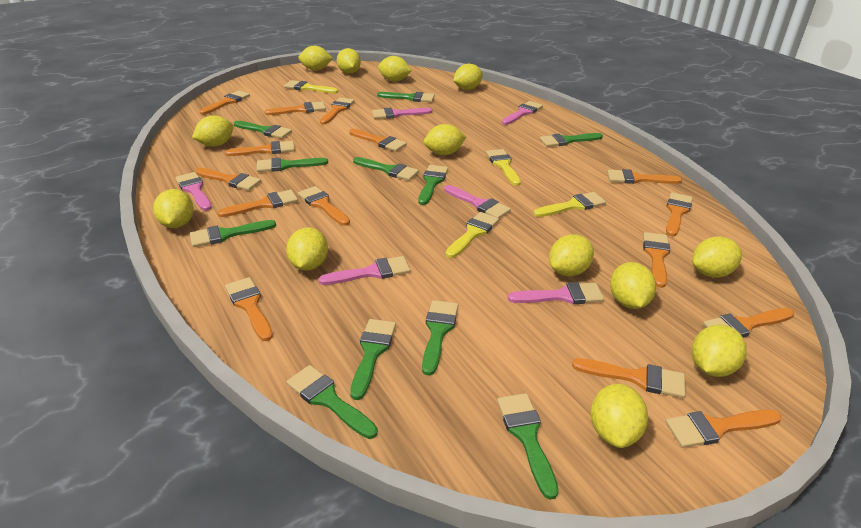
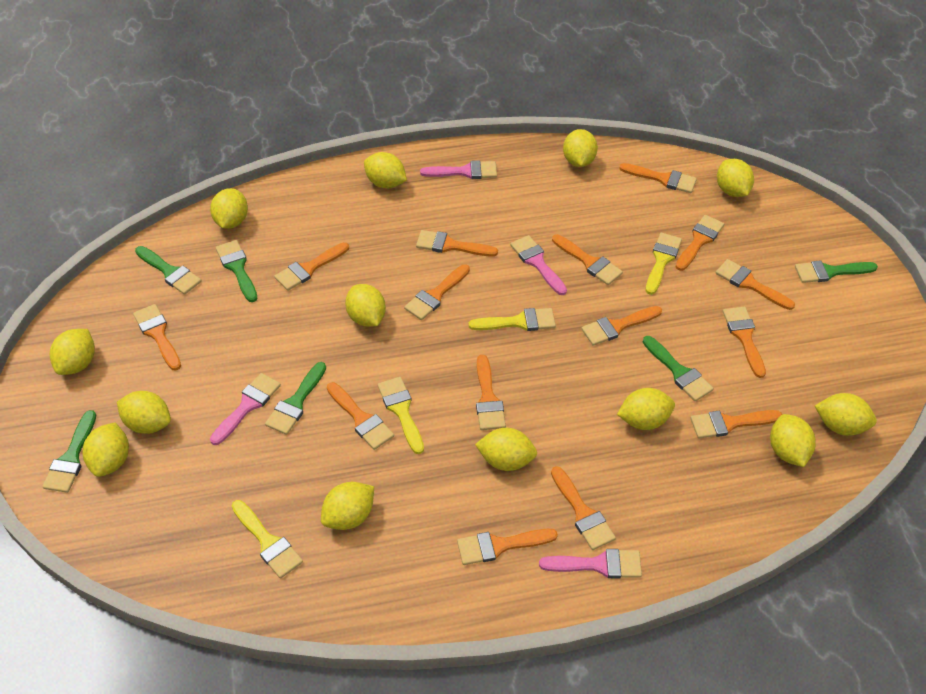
green brush: [190,220,276,247] [234,121,292,139] [257,158,328,172] [286,365,378,439] [350,319,396,400] [353,157,419,181] [377,92,435,102] [419,165,448,205] [422,300,458,376] [497,393,559,500] [540,133,603,147] = 11 -> [42,410,96,493] [135,246,202,295] [215,240,257,302] [265,362,326,435] [643,336,714,401] [795,260,878,283] = 6
pink brush: [175,172,212,211] [318,256,410,285] [372,108,432,119] [444,185,511,218] [502,101,543,125] [508,282,604,304] = 6 -> [210,373,281,445] [420,160,497,179] [510,235,567,295] [539,549,642,578] = 4

